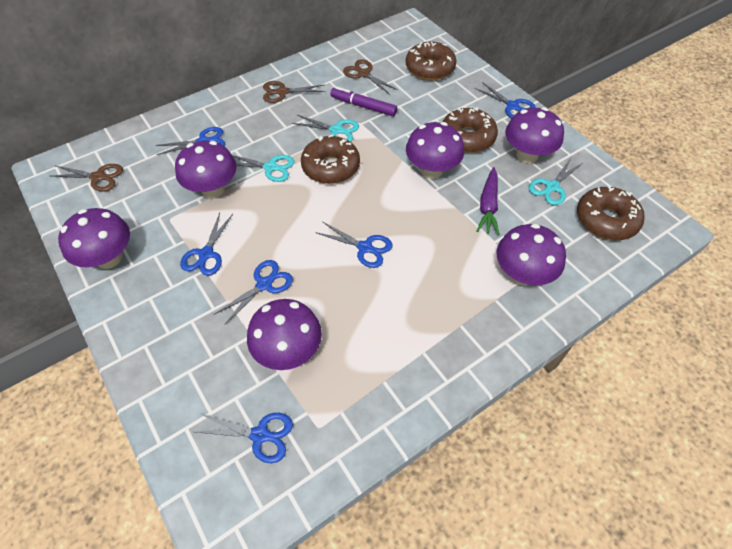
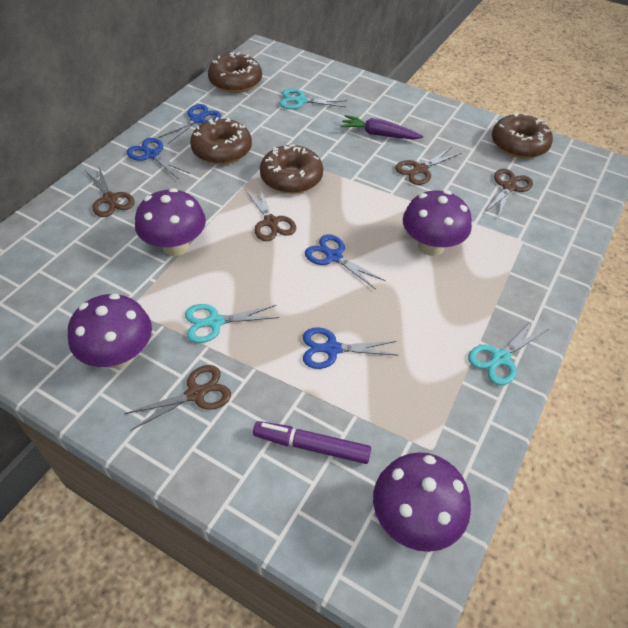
blue scissors: [155,127,225,155] [180,212,233,276] [196,413,293,463] [215,260,293,325] [315,222,392,268] [475,82,536,118] = 6 -> [126,138,190,179] [158,104,221,144] [303,327,399,369] [305,234,386,290] = 4
brown scissors: [51,164,123,192] [263,81,326,103] [343,59,398,95] = 3 -> [85,167,134,217] [124,365,231,430] [245,186,296,241] [395,148,461,185] [484,169,533,218] = 5
purple mushroom: [58,208,130,269] [175,141,237,198] [247,299,322,370] [406,122,464,179] [497,224,566,286] [505,107,564,163] = 6 -> [68,294,152,368] [135,188,206,256] [373,452,471,552] [403,190,472,256] = 4

